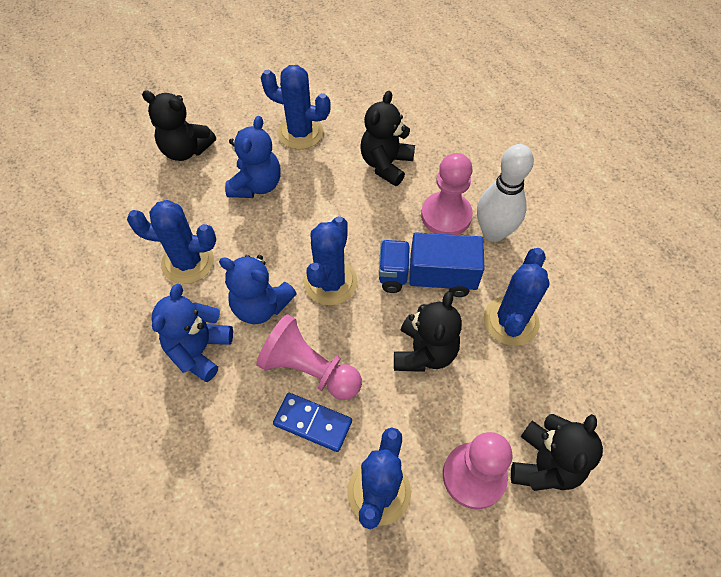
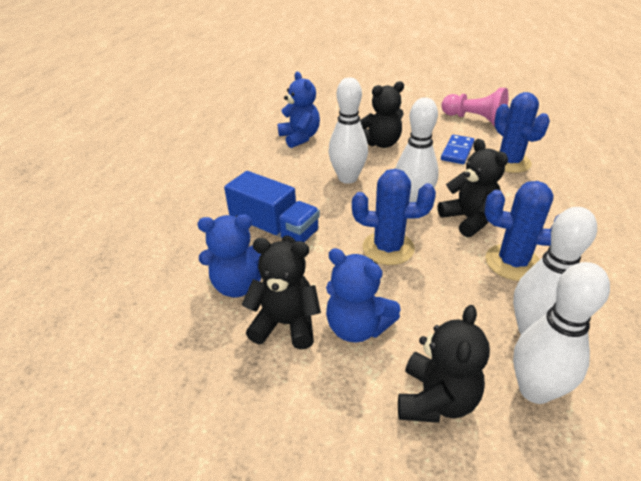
blue cactus: [127,200,216,284] [261,65,331,149] [304,216,358,305] [347,427,411,529] [484,248,549,346] = 5 -> [352,169,436,265] [485,181,560,281] [495,92,550,173] = 3
pink pawn: [256,314,362,400] [421,153,473,235] [443,432,512,509] = 3 -> [441,88,509,126] = 1
white bowling pin: [477,144,534,242] = 1 -> [329,77,368,184] [396,98,439,202] [513,207,597,334] [513,262,610,404] = 4

